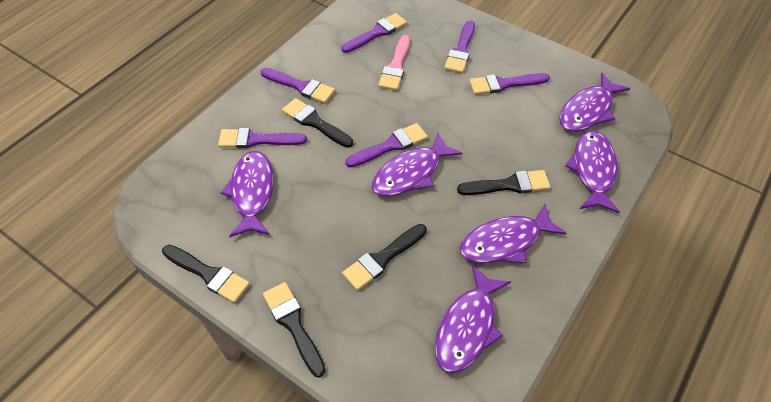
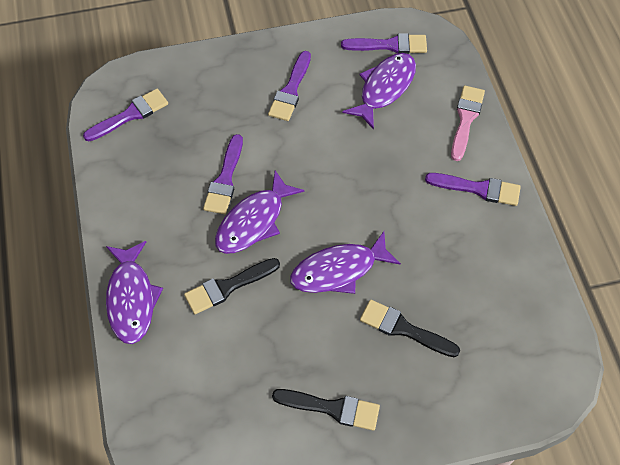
black brush: [162,245,250,303] [263,282,326,377] [282,98,353,148] [342,224,427,291] [457,170,550,195] = 5 -> [184,258,280,314] [272,389,380,431] [360,300,460,357] = 3
purple brush: [218,128,307,148] [261,68,335,103] [342,13,407,53] [345,123,428,167] [444,20,475,73] [469,73,550,95] = 6 -> [83,89,168,141] [203,134,243,214] [268,51,311,121] [341,33,427,54] [425,173,521,206] = 5
purple fish: [221,151,274,237] [372,133,462,196] [435,265,511,373] [460,204,567,263] [559,72,630,132] [565,130,620,213] = 6 -> [106,241,163,344] [215,170,305,254] [290,231,401,294] [342,53,416,130] = 4

